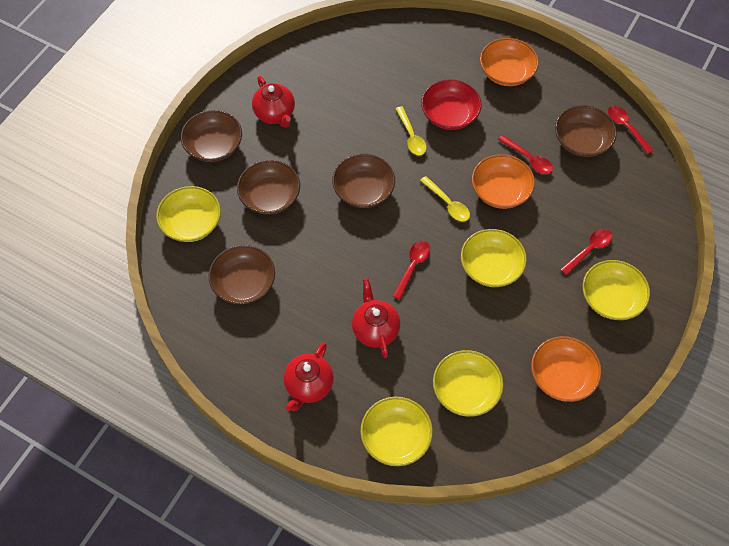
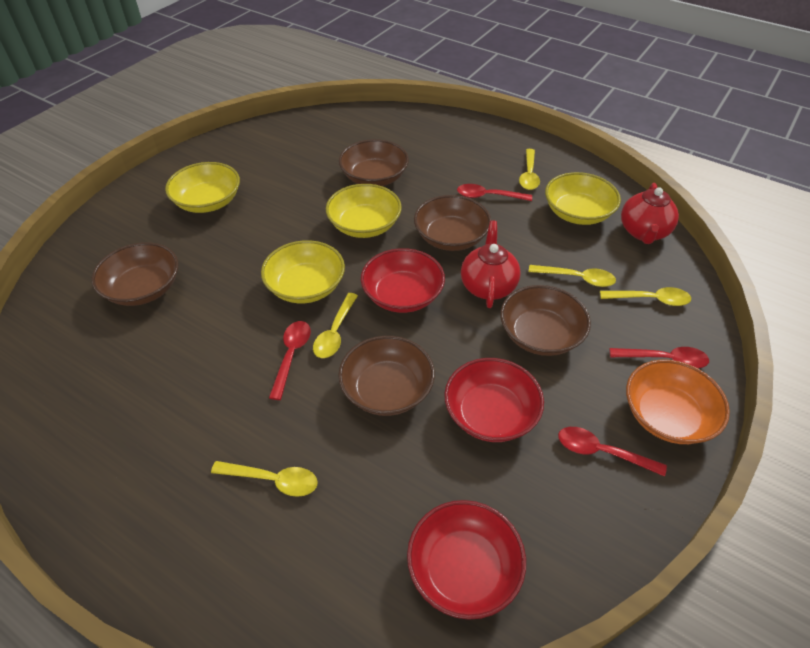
orange bowl: [472,154,535,209] [480,38,539,86] [531,336,602,402] = 3 -> [626,360,730,444] = 1
red bowl: [421,79,482,130] = 1 -> [361,248,445,313] [407,500,526,620] [444,358,544,442] = 3
red teapot: [252,76,295,128] [284,343,334,411] [352,278,400,358] = 3 -> [461,220,521,308] [621,183,679,244] = 2
yellow bowl: [156,186,221,242] [360,397,433,466] [433,350,504,417] [461,229,527,287] [583,260,650,320] = 5 -> [165,162,240,213] [261,240,345,303] [326,184,402,238] [545,172,621,225] = 4
yellow spoon: [396,106,426,155] [420,176,470,221] = 2 -> [211,461,318,497] [313,293,358,358] [519,149,540,190] [528,265,616,287] [600,287,691,306] = 5

